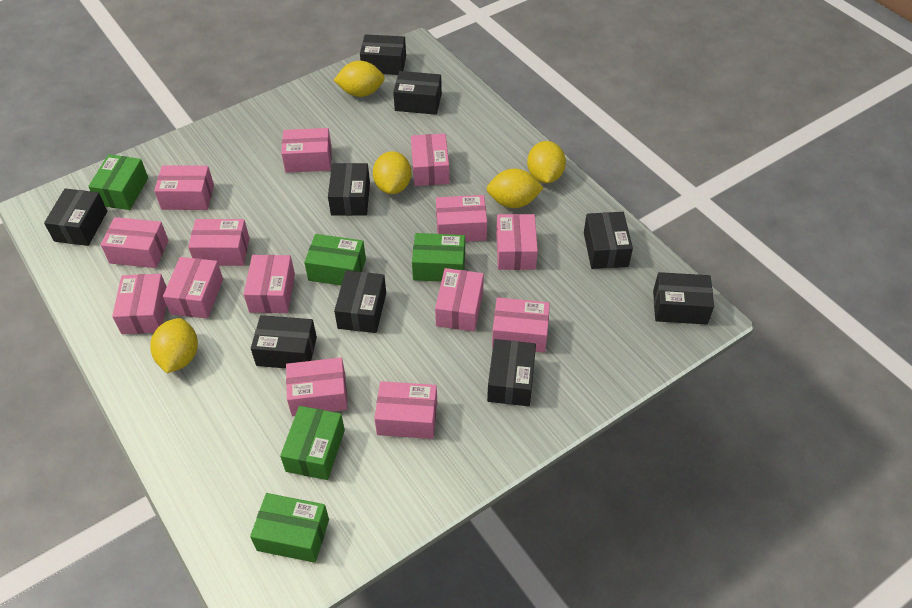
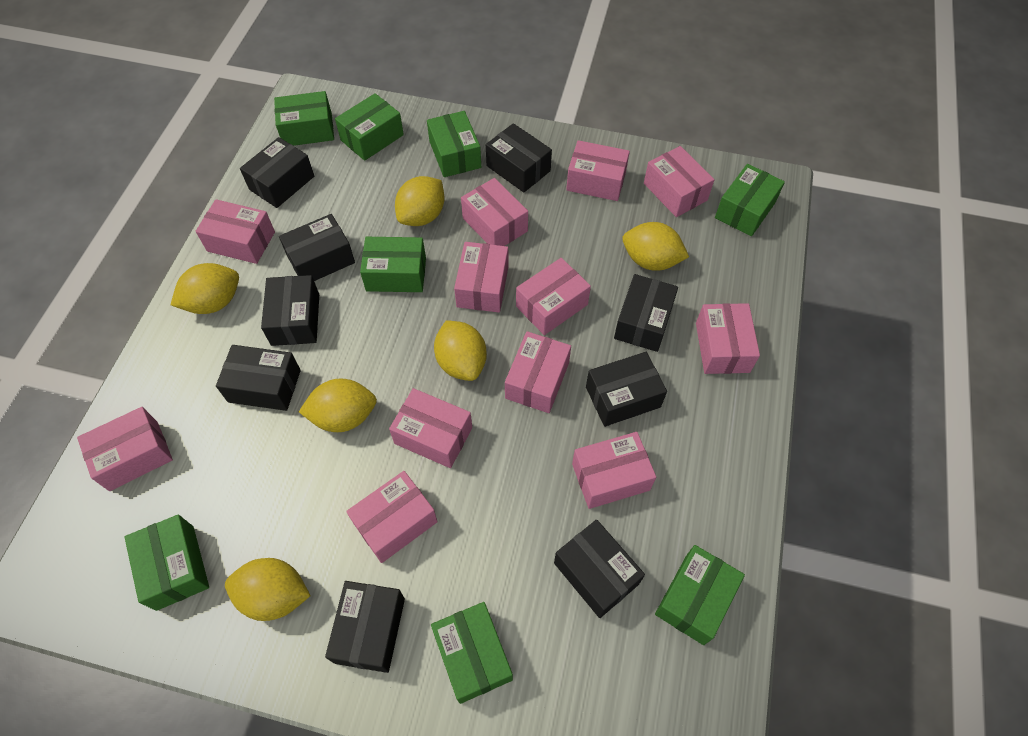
green box: [88,154,148,210] [250,493,329,563] [280,406,345,480] [304,234,366,285] [412,233,465,282] = 5 -> [124,515,209,611] [274,91,334,146] [335,93,404,161] [360,237,426,292] [427,111,481,177] [431,602,513,704] [655,545,745,645] [715,164,785,236] = 8
pink box: [101,217,168,268] [112,274,167,334] [154,165,214,210] [163,257,223,319] [188,219,249,266] [244,255,295,313] [281,128,332,173] [286,358,348,416] [374,381,437,439] [411,134,449,186] [435,268,484,332] [436,195,487,242] [492,297,550,353] [496,214,538,270] = 14 -> [77,407,173,491] [196,199,275,264] [346,471,438,563] [389,388,472,468] [454,242,509,312] [461,178,528,246] [505,331,571,413] [516,258,591,335] [566,140,630,201] [572,432,656,509] [644,146,715,217] [696,303,760,374] = 12
yellow lemon: [150,318,198,373] [334,61,385,97] [373,151,412,194] [487,169,544,208] [527,141,566,183] = 5 -> [171,263,239,314] [225,558,310,621] [299,379,377,432] [395,176,445,226] [434,320,487,381] [623,222,689,271] = 6

